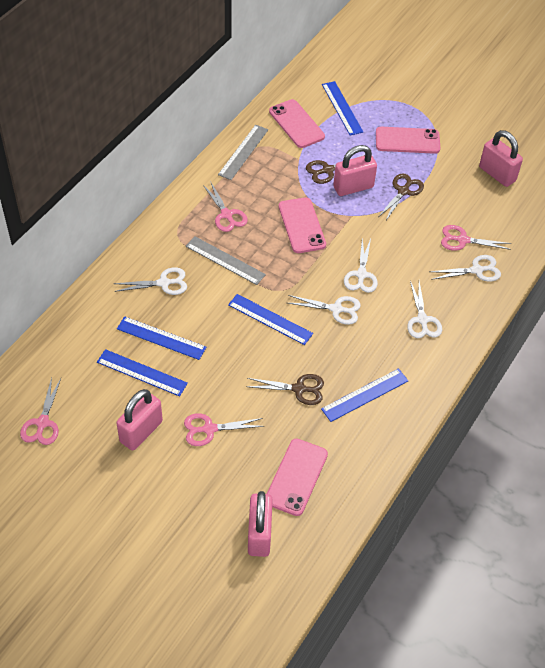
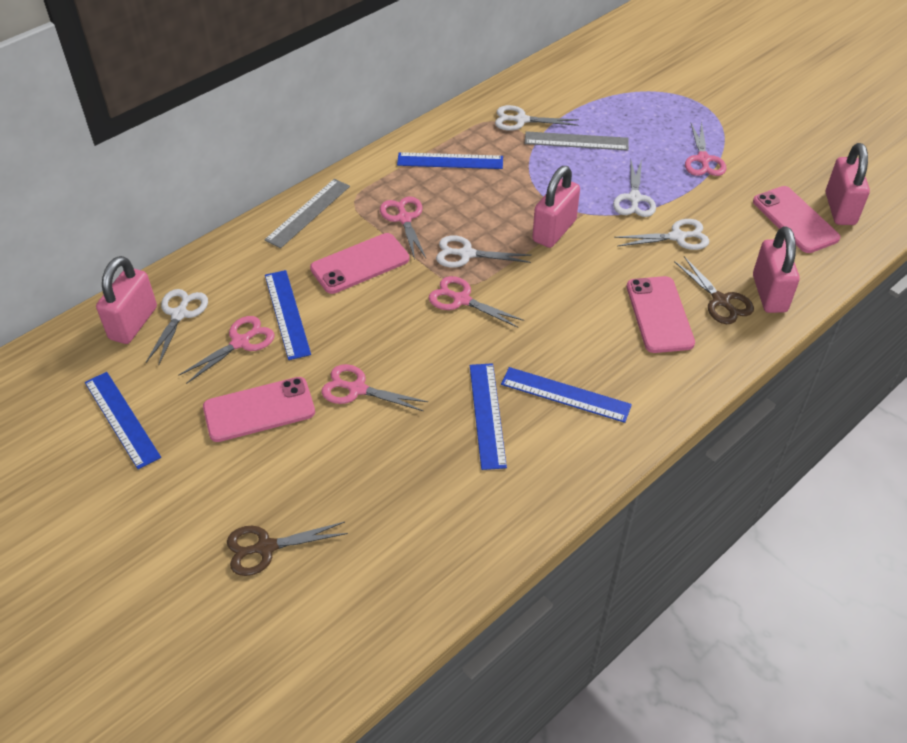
brown scissors: [246,374,324,405] [306,155,365,184] [378,173,424,222] = 3 -> [227,522,348,576] [674,256,754,324] = 2
pink scissors: [20,378,61,445] [184,413,264,446] [203,181,248,232] [441,225,511,251] = 4 -> [178,316,275,384] [322,364,428,411] [380,197,426,260] [429,276,524,328] [685,121,726,176] = 5

